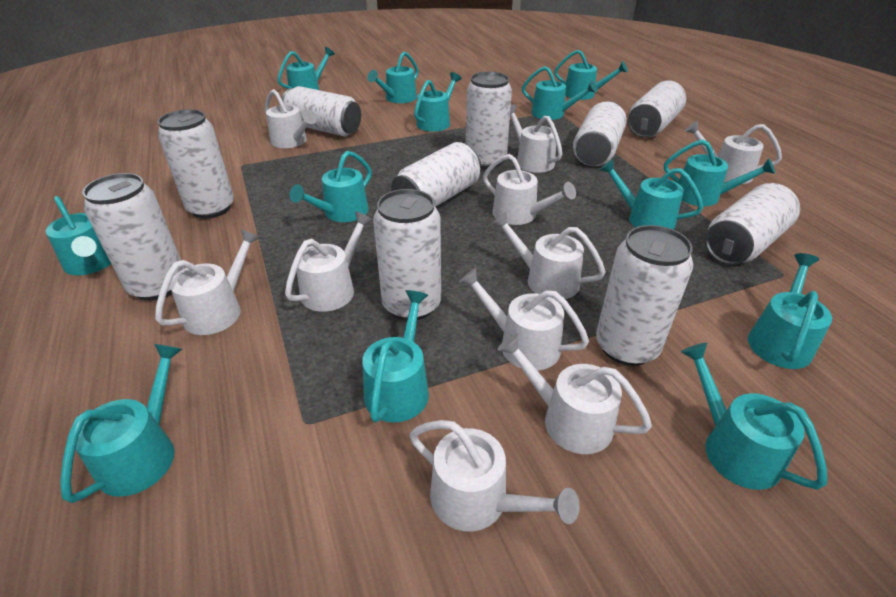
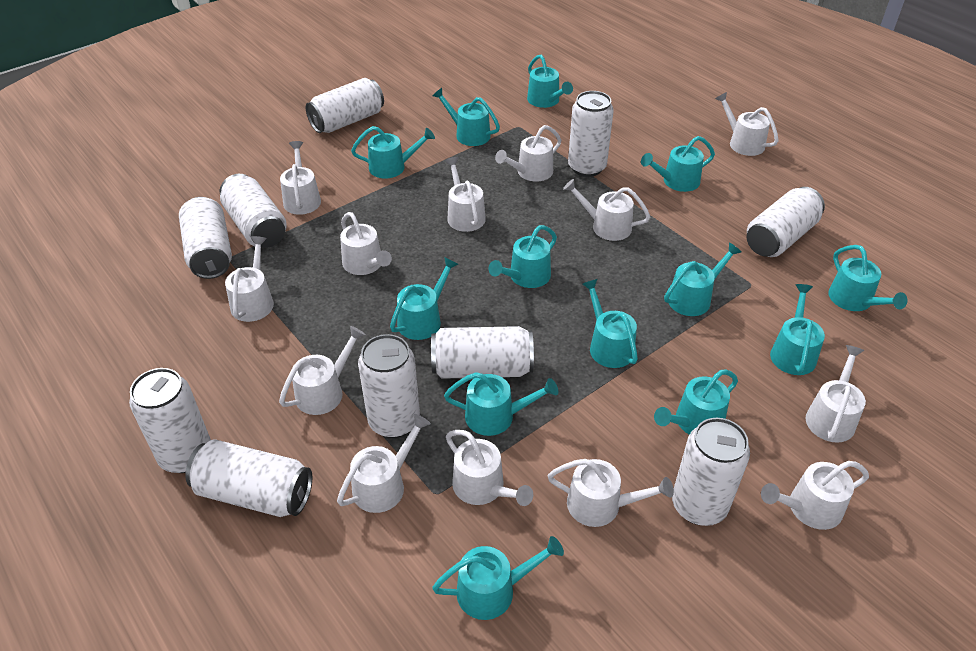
white watering can: [155,229,260,335] [265,89,317,148] [285,211,373,312] [409,420,580,532] [459,268,589,371] [483,154,576,225] [491,212,606,299] [497,333,652,454] [510,104,563,173] [685,121,782,184] = 10 -> [225,236,274,322] [279,326,366,415] [280,141,321,215] [337,414,431,513] [340,212,392,275] [445,157,486,232] [446,430,533,506] [495,125,561,182] [548,459,674,527] [563,179,650,241] [715,92,779,156] [761,461,869,530] [806,345,866,443] = 13

